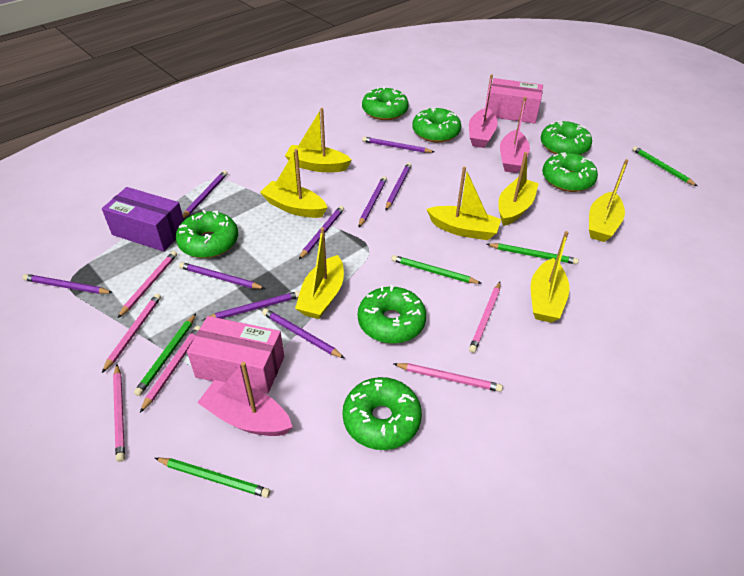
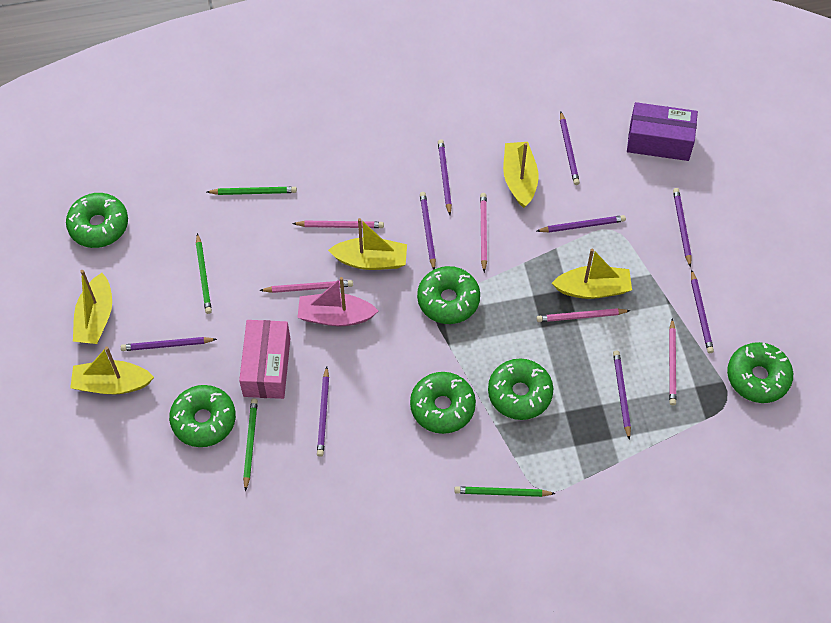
green donut: [176,210,238,258] [342,377,422,450] [358,285,426,344] [362,86,409,120] [412,107,461,143] [541,121,592,155] [542,153,598,192] = 7 -> [66,193,128,248] [169,385,236,447] [410,372,476,434] [417,266,480,324] [488,358,553,420] [727,342,793,403] = 6
green pencil: [134,314,196,396] [155,458,270,498] [391,255,482,284] [487,243,579,264] [632,146,697,186] = 5 -> [196,233,212,314] [207,187,297,195] [243,399,258,491] [454,486,556,497] = 4
pink boat: [197,362,292,436] [469,74,498,148] [500,97,530,173] = 3 -> [297,277,378,326] = 1
pink box: [187,316,284,394] [488,78,543,124] = 2 -> [239,320,290,399] = 1
pink pencil: [102,293,161,373] [113,364,125,462] [118,251,177,318] [140,326,201,413] [394,363,503,392] [469,282,501,353] = 6 -> [259,280,353,293] [292,221,384,228] [480,193,487,272] [537,308,631,322] [669,318,676,405] = 5
yellow boat: [260,149,328,218] [285,108,352,172] [295,227,344,319] [427,167,501,240] [498,152,539,226] [531,231,570,323] [589,159,628,242] = 7 -> [70,347,154,394] [73,270,112,344] [328,218,407,270] [503,142,538,208] [552,248,632,299] = 5

